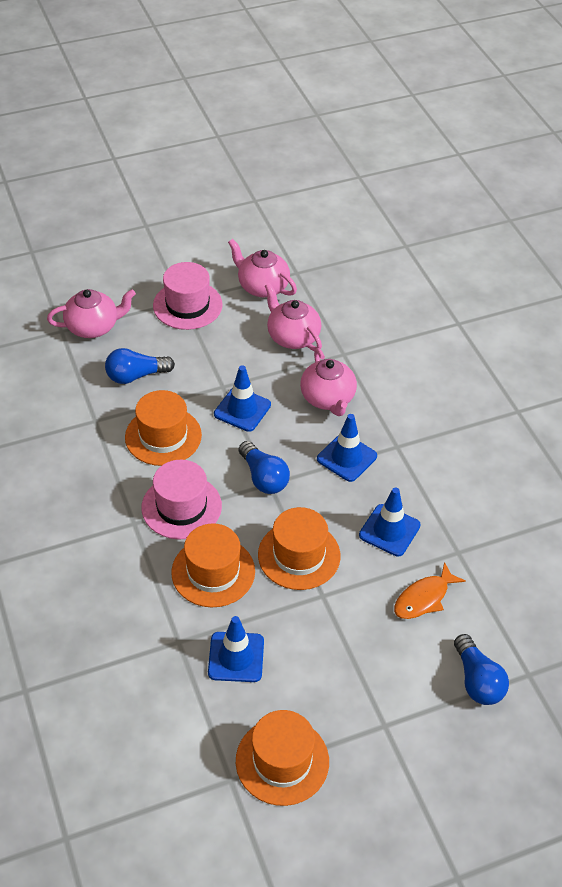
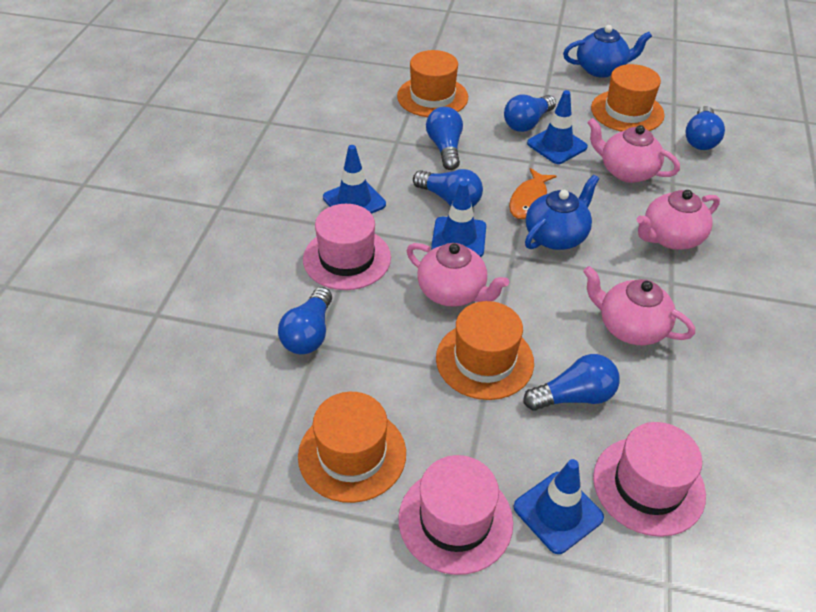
blue light bulb: [105,348,175,384] [239,441,290,494] [454,634,509,705] = 3 -> [278,287,332,354] [413,169,483,207] [426,107,463,170] [504,94,556,132] [523,354,620,410] [686,106,725,150] = 6
blue teapot: none = 0 -> [525,175,599,250] [563,25,652,78] = 2
pink hat: [141,460,222,539] [153,262,223,330] = 2 -> [303,204,391,290] [398,455,513,575] [593,422,706,537] = 3

